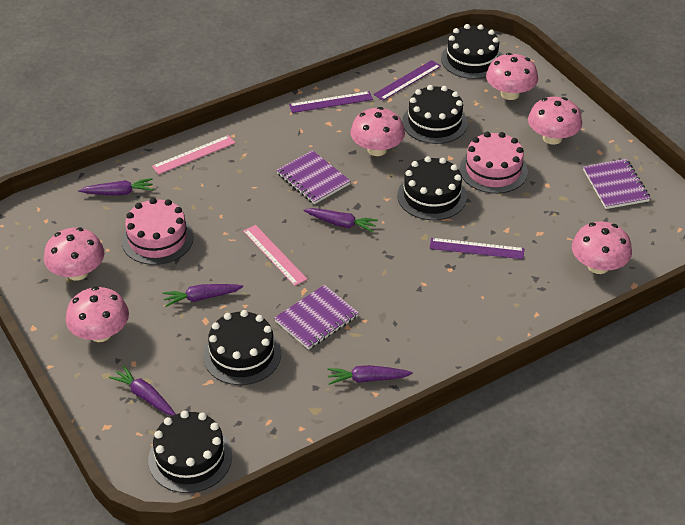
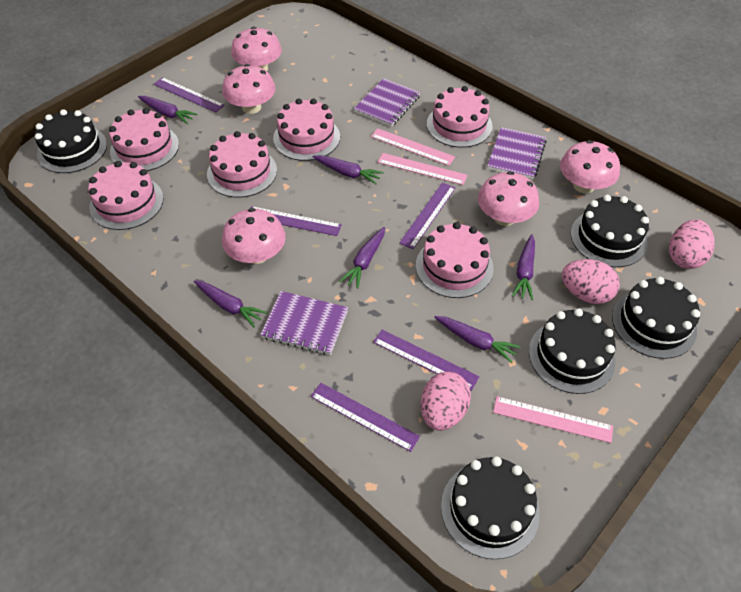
pink cake: [122,198,194,265] [460,132,528,194] = 2 -> [88,161,164,230] [109,108,179,171] [207,131,277,198] [273,99,340,161] [416,222,494,298] [427,86,493,148] = 6
pink egg: none = 0 -> [421,372,471,431] [562,259,620,304] [669,219,715,269] = 3
pink mushroom: [44,228,104,281] [66,287,129,342] [350,107,405,156] [486,53,538,100] [528,97,582,145] [572,221,632,274] = 6 -> [222,64,275,114] [222,208,286,264] [231,27,282,71] [478,171,539,226] [560,140,620,193] = 5
pink ruler: [152,135,235,174] [243,225,307,286] = 2 -> [371,128,455,166] [378,153,468,185] [493,396,613,443] = 3
purple carrot: [78,178,153,196] [109,365,176,416] [162,284,243,307] [303,208,378,232] [327,365,413,385] = 5 -> [138,96,198,124] [194,280,267,327] [312,155,383,184] [339,227,385,289] [434,316,521,363] [512,234,535,300] = 6
purple ruler: [289,91,373,113] [374,60,441,101] [430,238,524,259] = 3 -> [153,77,225,112] [251,206,342,236] [311,383,420,452] [373,330,479,391] [399,183,455,249] = 5

